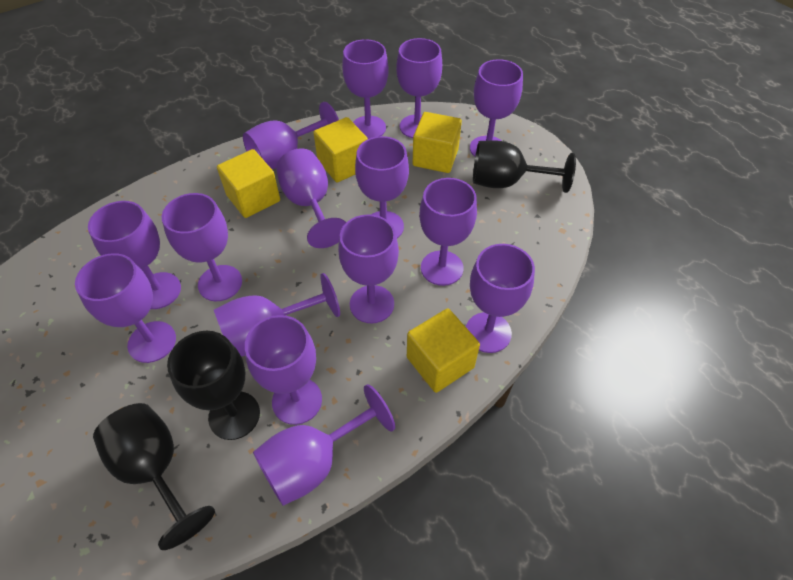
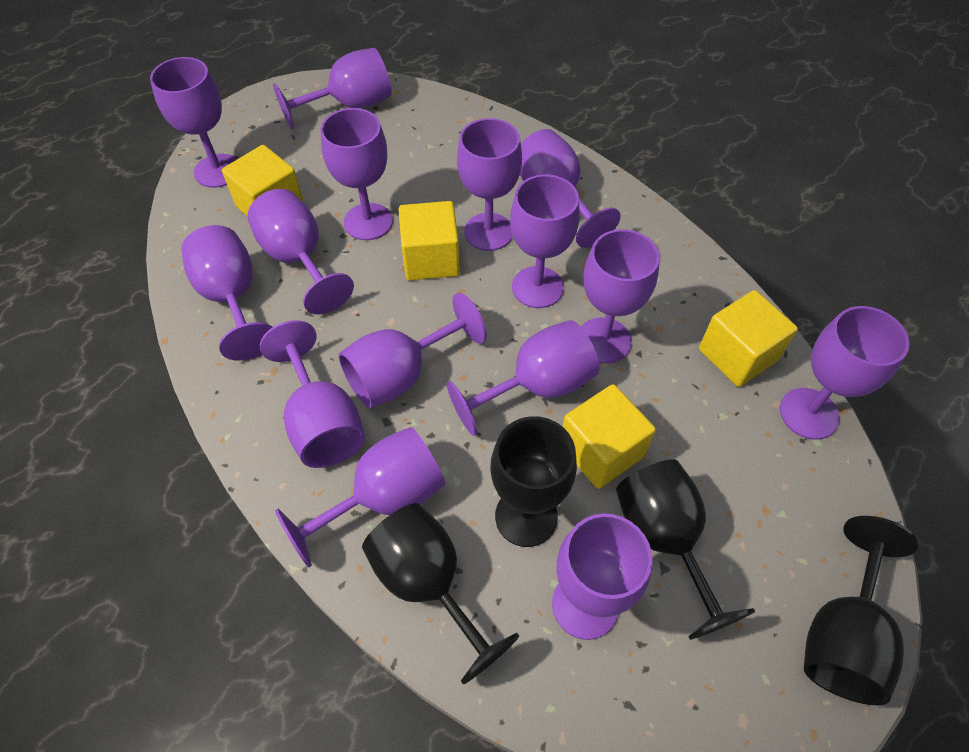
black goblet: [93,403,215,550] [167,331,260,440] [473,140,576,193] = 3 -> [362,503,519,684] [491,416,577,547] [616,459,755,640] [804,516,918,705] = 4

